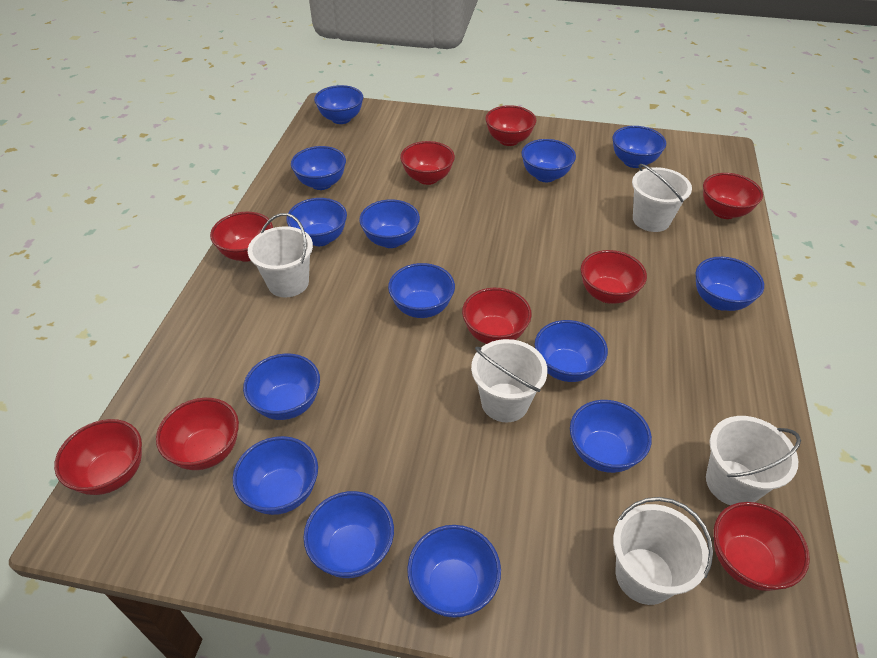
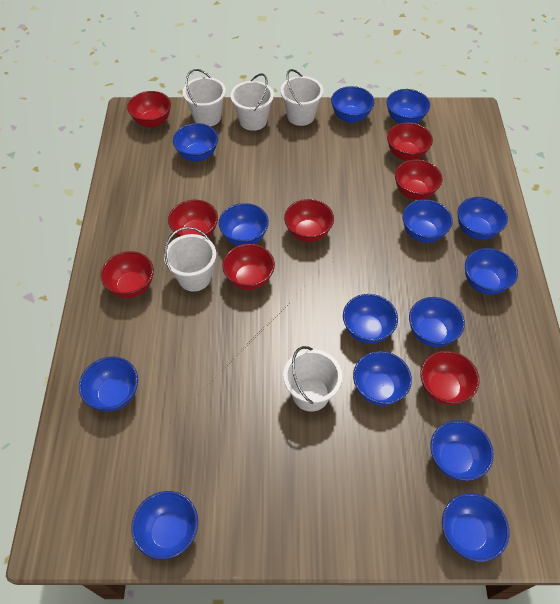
red bowl: [54,419,142,495] [156,398,239,470] [210,212,273,262] [400,141,455,185] [462,288,532,344] [485,105,536,146] [581,250,647,304] [703,173,763,219] [714,502,810,591] = 9 -> [100,251,154,298] [127,91,171,128] [168,200,218,238] [222,244,275,290] [284,199,334,242] [387,122,433,161] [395,159,443,200] [420,351,479,405] = 8

